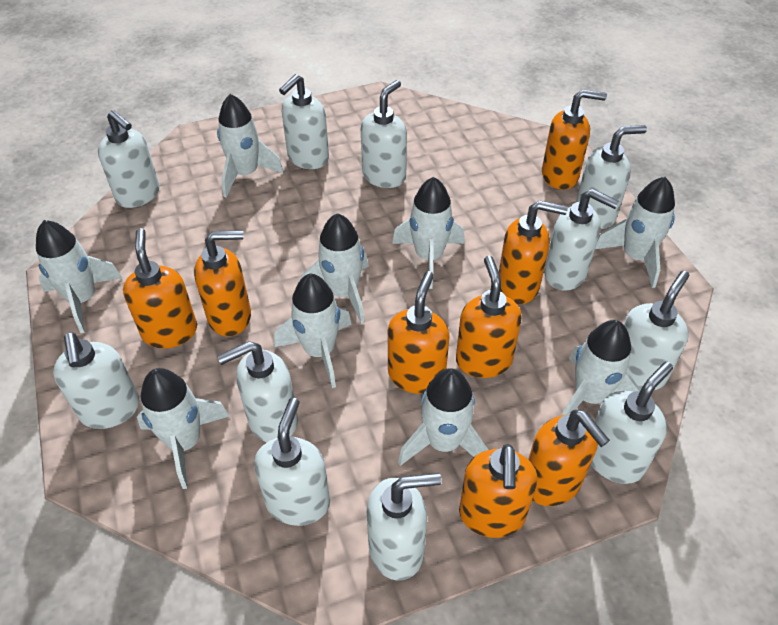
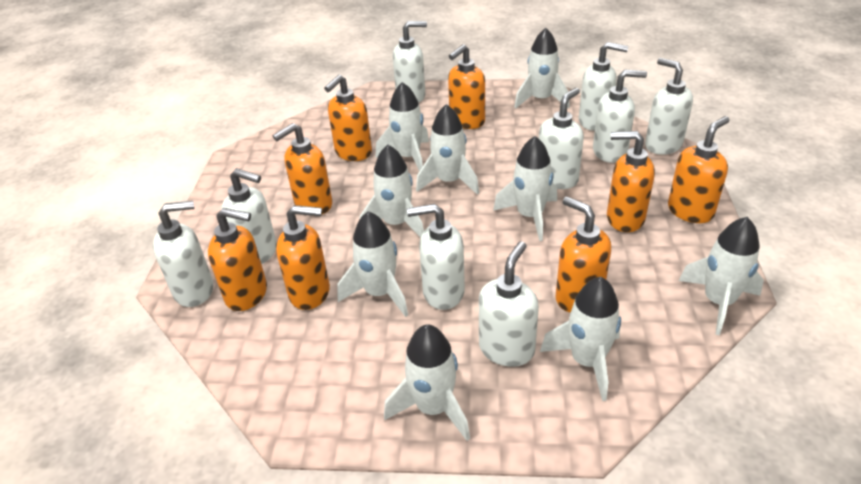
white soap dispenser: [53,332,139,429] [98,110,160,208] [217,341,298,442] [254,398,330,526] [279,74,329,169] [361,80,407,188] [367,473,441,581] [544,189,619,291] [576,125,647,229] [591,362,673,484] [623,271,690,390] = 11 -> [153,201,213,307] [221,168,277,264] [393,21,427,103] [407,204,465,310] [479,241,539,367] [539,88,584,189] [579,42,628,131] [593,70,647,163] [645,58,693,155] = 9

